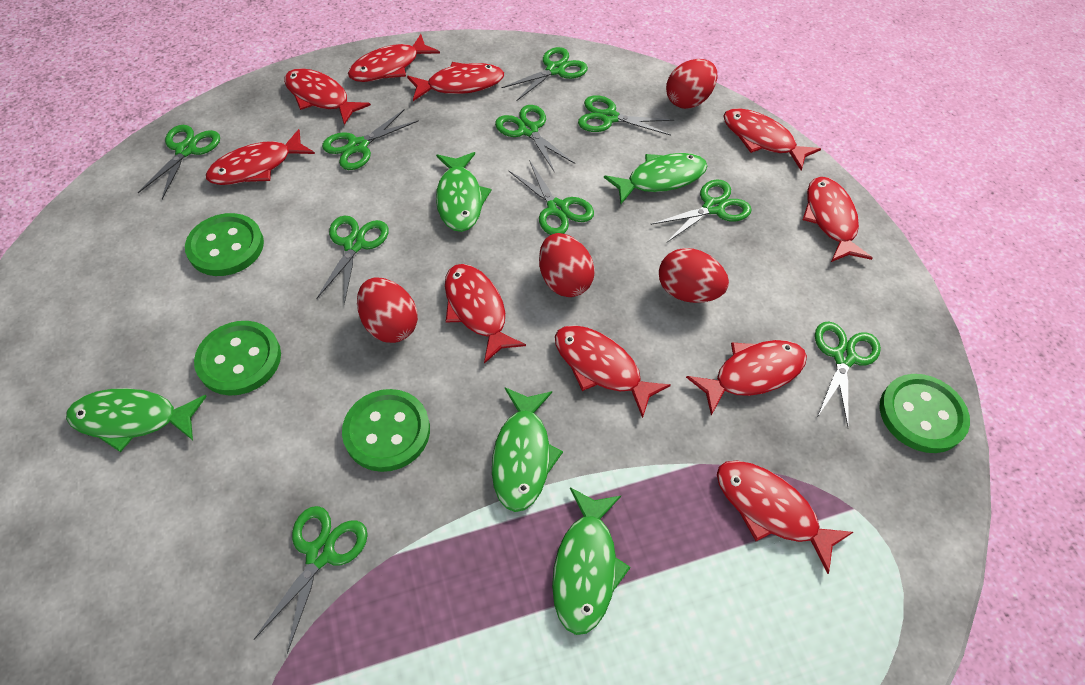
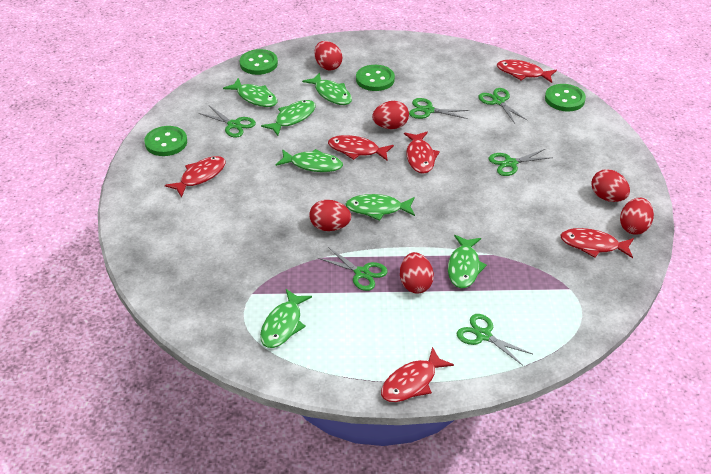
green fish: [66,388,207,452] [436,152,491,232] [492,388,563,512] [552,487,631,635] [604,153,707,204] = 5 -> [223,78,278,107] [260,289,312,348] [261,100,316,136] [276,149,343,172] [302,72,352,105] [346,194,415,221] [448,235,487,288] = 7
green scissors: [138,125,220,199] [253,506,368,654] [316,216,389,304] [322,110,419,170] [495,105,575,173] [502,47,588,100] [508,160,594,235] [578,95,674,136] [650,180,752,243] [815,322,881,428] = 10 -> [199,106,256,138] [318,247,388,291] [409,98,470,119] [457,314,532,366] [478,88,528,124] [489,149,553,176] = 6
red egg: [357,277,418,343] [539,233,595,297] [659,248,729,303] [666,59,718,109] = 4 -> [309,200,351,231] [314,41,342,71] [372,101,409,129] [400,252,434,293] [591,169,630,202] [620,198,654,234] = 6
red fish: [206,129,315,185] [284,68,371,125] [348,34,440,82] [407,62,504,101] [445,264,526,364] [555,325,671,418] [686,340,807,416] [717,461,853,574] [723,108,821,171] [803,177,873,262] = 10 -> [165,156,226,198] [328,135,394,161] [381,347,454,402] [404,132,440,174] [497,60,557,83] [560,228,634,258] = 6

